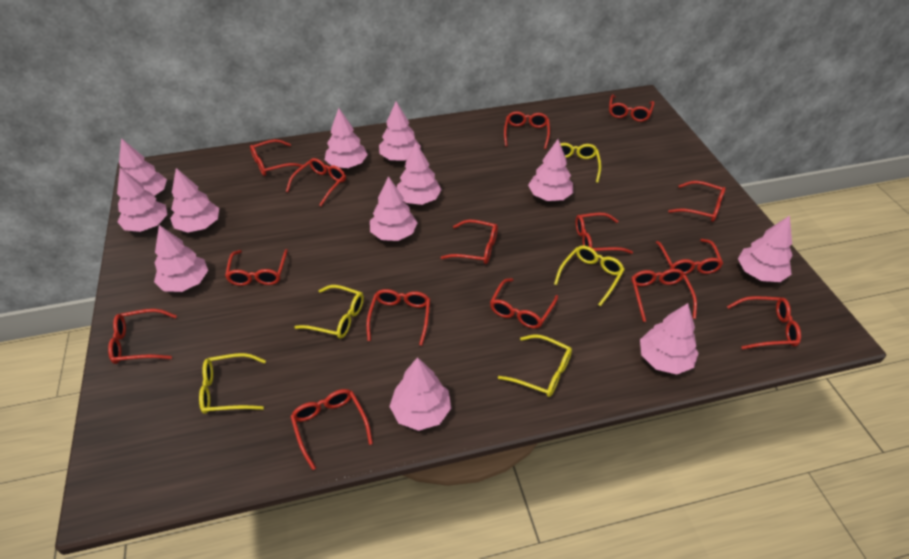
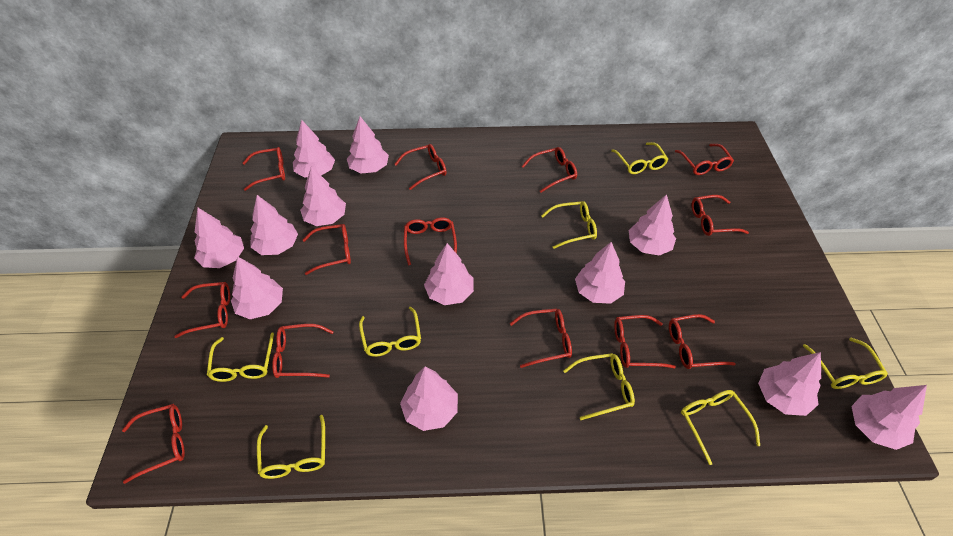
red glasses: [108,309,177,364] [225,249,288,286] [250,139,303,176] [286,158,346,206] [290,389,373,470] [366,289,430,346] [440,219,498,264] [490,278,558,329] [504,111,550,149] [576,213,633,254] [609,94,654,122] [631,269,697,322] [656,239,723,274] [668,181,726,222] [727,296,801,349] = 15 -> [122,404,185,484] [174,282,230,338] [242,147,285,191] [272,324,334,378] [303,224,351,275] [395,144,447,190] [404,217,457,265] [510,309,572,368] [522,147,577,193] [614,315,676,368] [669,314,735,369] [675,144,734,175] [692,195,749,236] = 13
yellow glasses: [199,353,266,414] [295,285,364,339] [498,334,572,397] [554,245,625,307] [560,143,601,183] = 5 -> [207,332,274,382] [257,415,325,479] [359,307,421,357] [541,201,597,249] [563,353,635,420] [611,142,668,174] [681,390,760,465] [803,338,888,389] = 8

